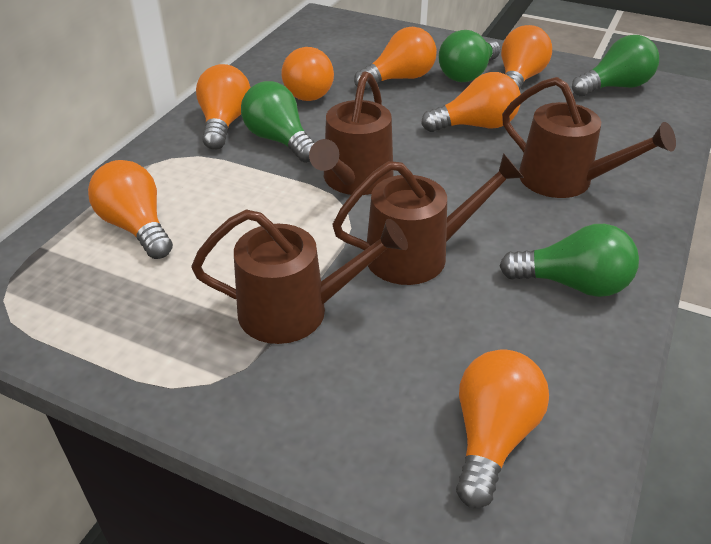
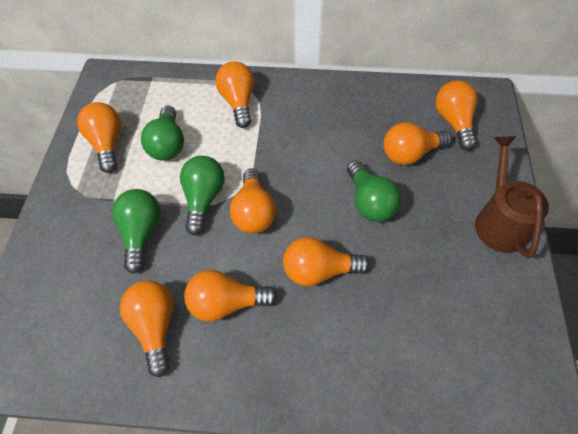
brown watering can: [191,209,408,344] [309,71,394,195] [332,153,524,285] [502,77,676,198] = 4 -> [475,136,549,258] = 1
orange light bulb: [88,160,173,259] [196,64,250,150] [281,47,334,101] [354,27,437,90] [421,72,521,132] [456,349,549,508] [501,25,552,90] = 7 -> [77,102,121,173] [120,280,174,377] [184,270,278,321] [215,61,254,128] [230,168,276,234] [283,237,370,286] [383,122,452,165] [435,80,477,150] = 8

